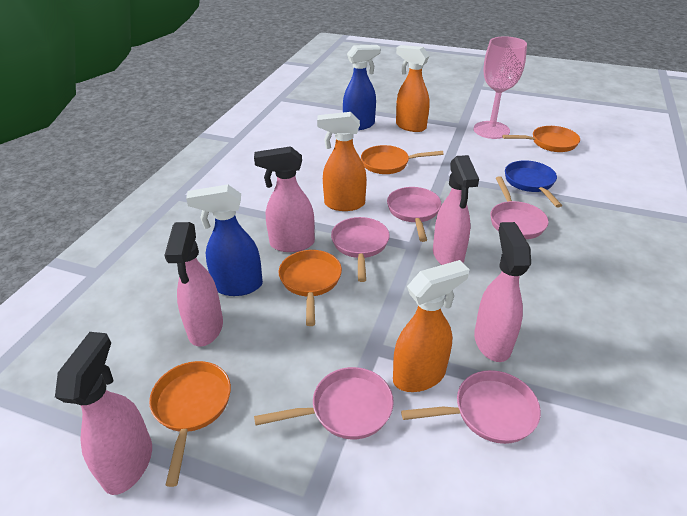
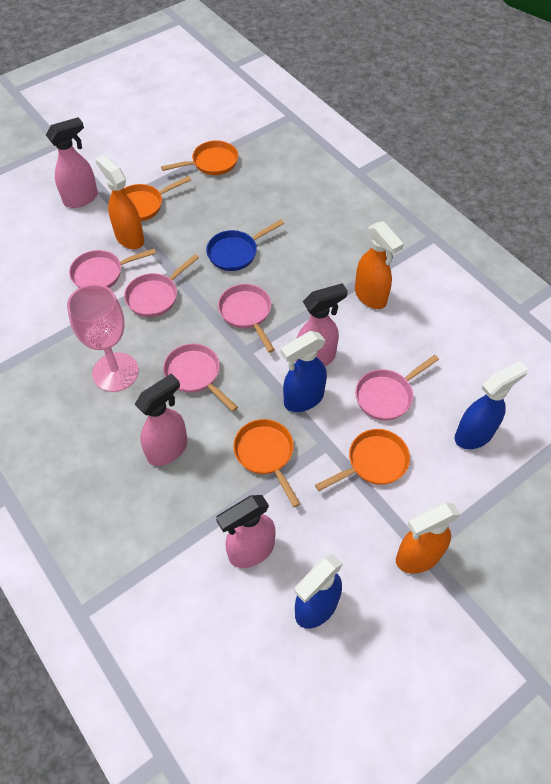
blue spray bottle: [186,185,263,296] [343,45,381,130] = 2 -> [281,331,327,412] [295,554,343,629] [455,361,528,449] = 3
pink spray bottle: [55,332,152,495] [164,222,223,347] [254,146,315,252] [433,155,479,265] [474,222,531,362] = 5 -> [46,117,98,208] [134,373,188,466] [216,495,276,568] [296,283,348,366] = 4

